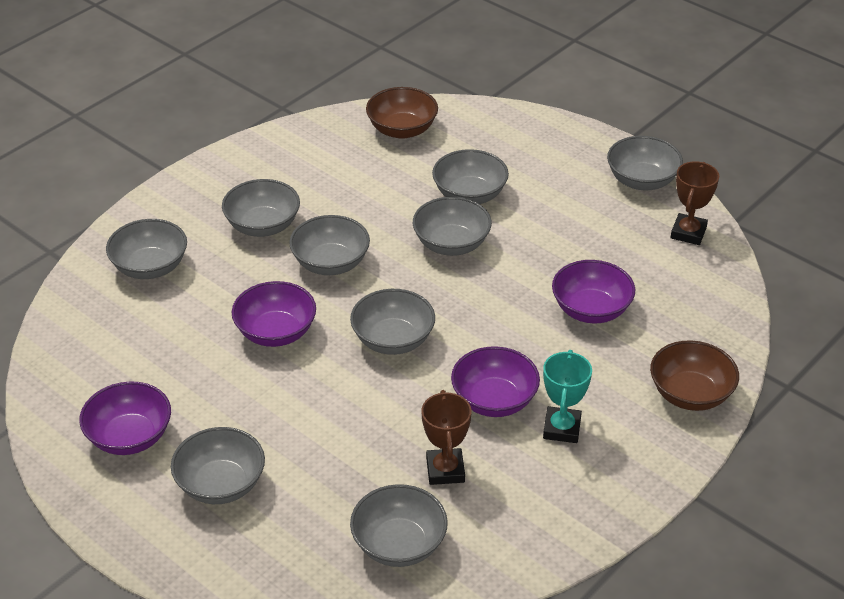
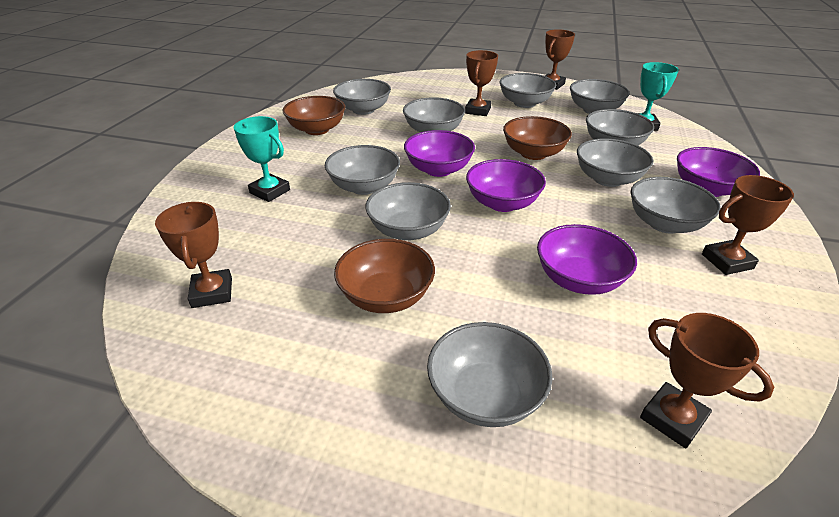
brown bowl: [366,87,438,139] [650,340,739,411] = 2 -> [282,96,345,135] [334,239,435,313] [503,116,572,160] = 3
brown trophy: [421,390,471,485] [671,161,719,245] = 2 -> [155,202,232,308] [465,50,498,116] [545,29,575,90] [640,313,774,449] [702,175,794,275] = 5
grey bowl: [106,219,187,279] [171,427,265,504] [222,179,300,237] [289,215,370,275] [350,289,435,355] [350,484,448,567] [413,197,492,256] [432,149,509,204] [607,136,683,190] = 9 -> [325,145,400,195] [333,79,391,115] [365,182,451,241] [403,97,465,132] [427,322,553,427] [500,73,556,108] [570,79,630,114] [577,139,653,187] [586,109,654,145] [631,177,721,234] = 10
turquoise trophy: [543,350,592,443] = 1 -> [234,116,290,202] [637,62,679,131] = 2

